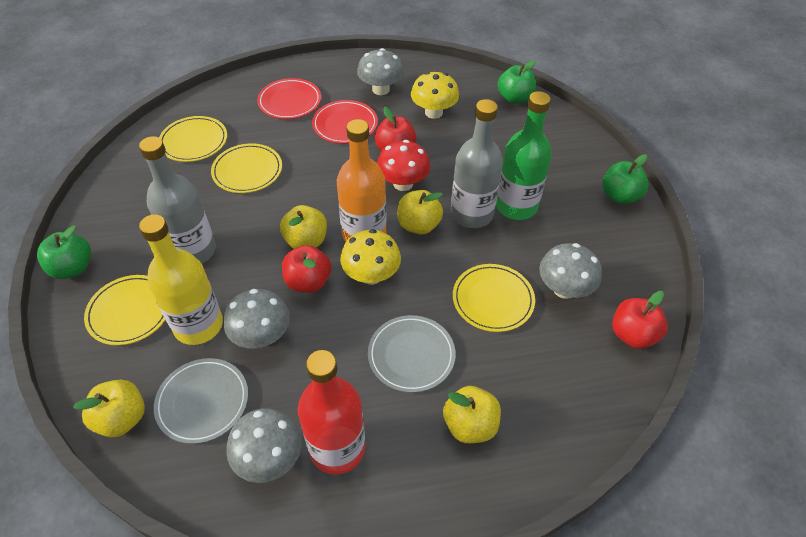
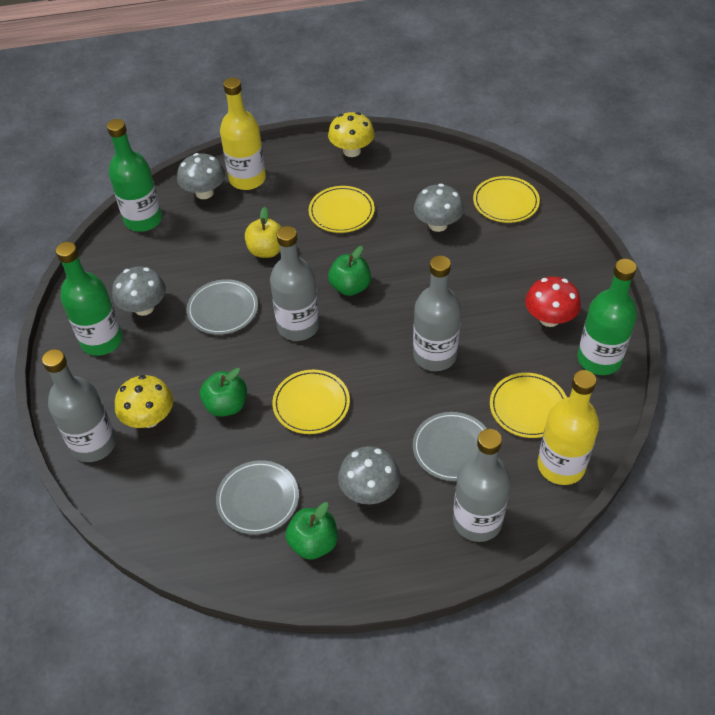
green bottle: [496,91,552,220] = 1 -> [56,242,123,356] [107,119,162,232] [577,259,637,375] = 3
grey bottle: [139,136,216,264] [451,99,503,228] = 2 -> [42,349,116,462] [270,226,319,341] [413,256,461,371] [453,429,511,542] = 4
grey plate: [154,358,248,444] [368,315,456,393] = 2 -> [187,279,258,335] [216,460,299,535] [413,412,487,481] = 3
orange bottle: [337,119,387,242] = 1 -> none = 0
red apple: [282,245,331,293] [375,107,417,151] [612,291,668,349] = 3 -> none = 0
red bottle: [298,350,365,474] = 1 -> none = 0
red plate: [257,78,321,119] [312,100,378,144] = 2 -> none = 0
yellow apple: [73,380,145,437] [280,205,327,249] [398,190,443,235] [443,386,501,443] = 4 -> [245,207,282,258] = 1
yellow bottle: [139,214,223,345] = 1 -> [220,78,266,190] [538,370,599,485] = 2

